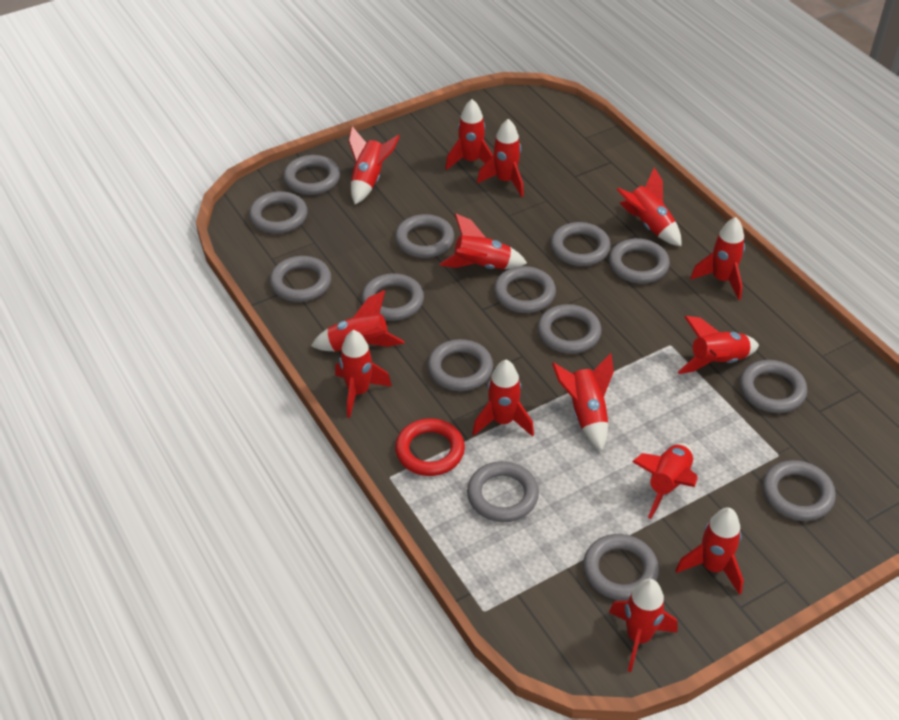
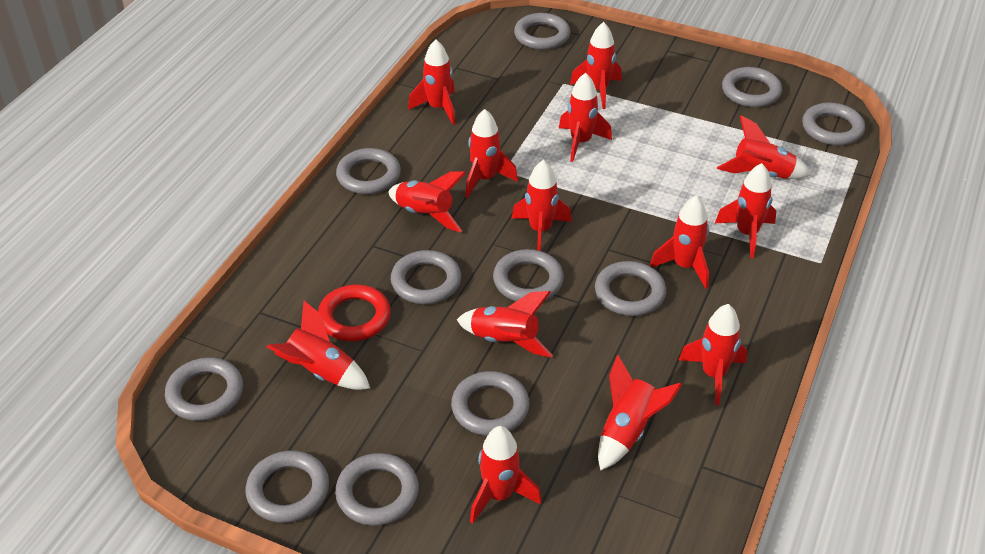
grey ring: [249,191,308,234] [270,256,331,302] [283,155,340,195] [362,273,424,321] [395,214,454,258] [428,339,493,391] [467,461,539,522] [494,266,556,313] [537,304,601,354] [551,222,611,266] [583,534,659,600] [609,238,670,284] [740,360,807,413] [763,460,836,521] = 14 -> [165,357,243,421] [245,450,329,523] [335,453,419,526] [336,148,401,194] [391,250,461,304] [451,371,529,436] [493,249,564,301] [514,13,570,50] [595,261,666,316] [722,67,782,107] [802,103,865,145] = 11

